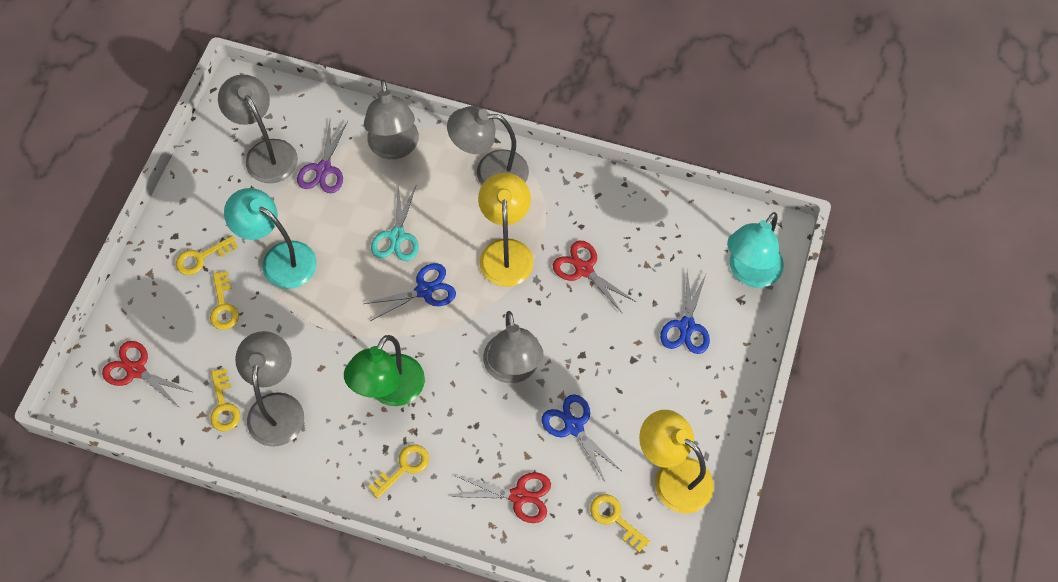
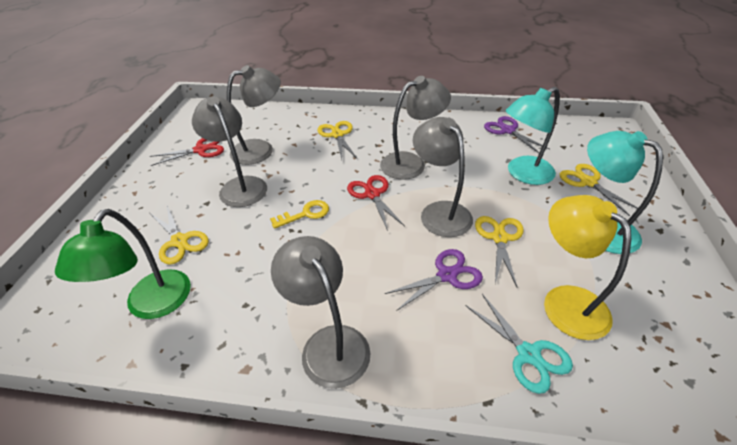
blue scissors: [364,263,456,321] [542,394,622,482] [660,271,710,354] = 3 -> none = 0
purple scissors: [297,121,348,193] = 1 -> [385,249,483,311] [484,116,550,153] = 2
red scissors: [102,341,192,408] [452,472,551,523] [553,241,636,314] = 3 -> [150,138,224,166] [347,175,405,231] = 2
yellow key: [176,236,238,275] [210,271,239,330] [210,369,241,432] [368,444,429,499] [590,494,650,552] = 5 -> [270,200,329,229] = 1
yellow lamp: [478,173,534,287] [639,410,714,513] = 2 -> [544,195,631,340] = 1
yellow scissors: none = 0 -> [150,205,209,265] [317,121,357,159] [475,216,524,287] [560,164,638,216] = 4

